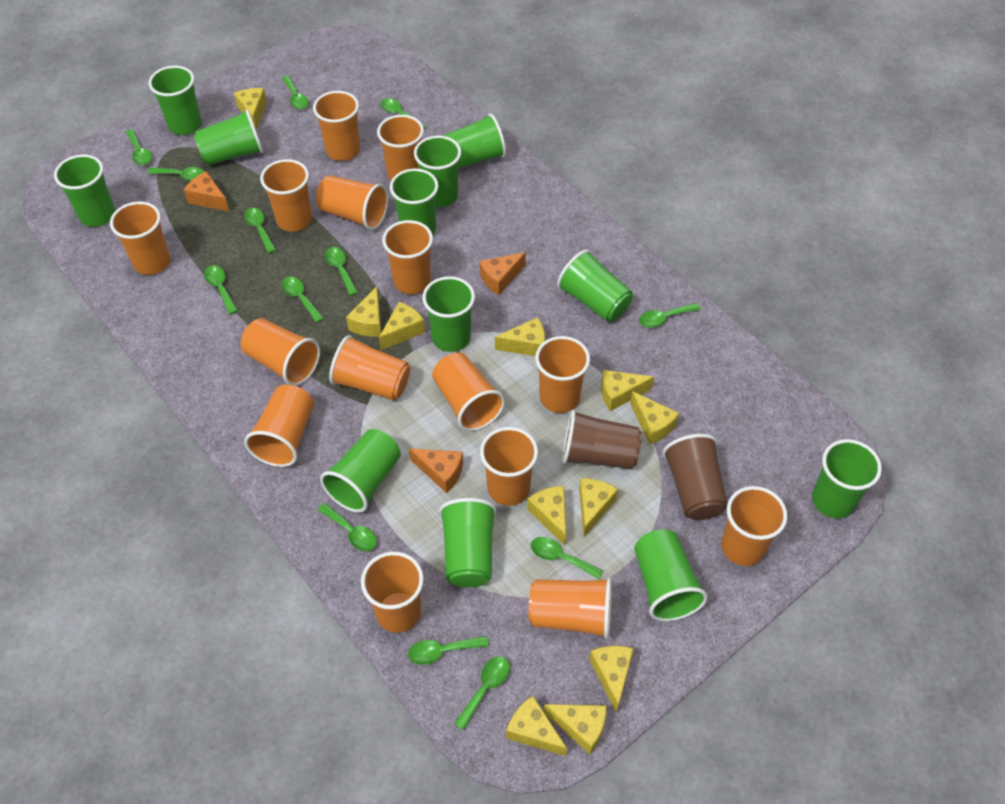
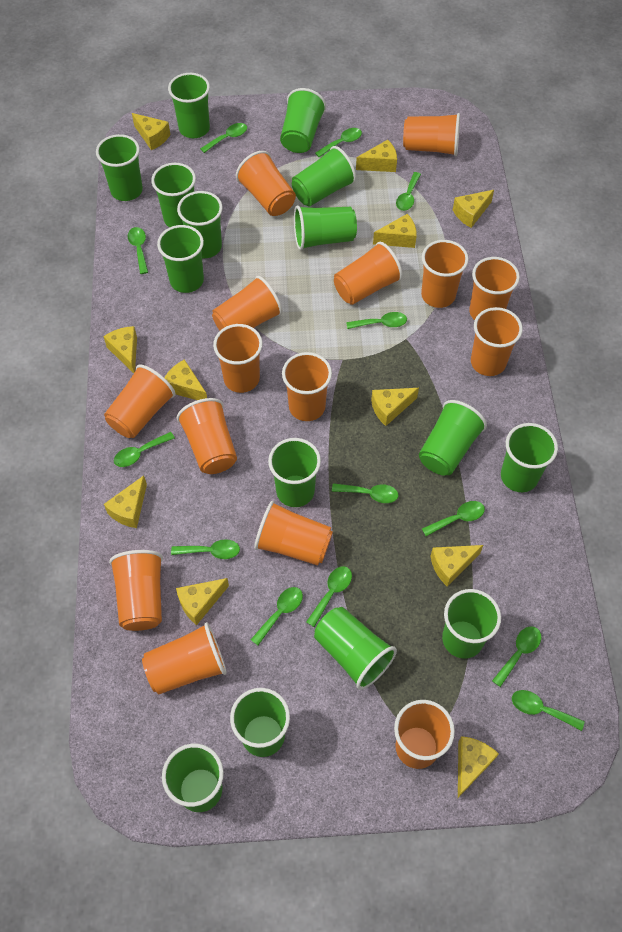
brown cup: [562,410,642,469] [662,434,728,520] = 2 -> none = 0
green cup: [54,154,115,227] [149,66,202,135] [194,109,264,165] [320,429,401,513] [390,168,439,235] [414,136,461,207] [422,276,475,352] [439,498,496,587] [442,114,506,168] [557,250,633,322] [634,529,708,621] [812,439,882,518] = 12 -> [96,134,143,201] [151,163,196,227] [157,225,204,293] [162,744,224,812] [168,73,210,138] [177,191,223,258] [230,688,290,757] [268,438,321,507] [280,88,326,153] [292,146,356,207] [294,205,357,250] [314,607,397,690] [419,400,487,475] [442,589,501,659] [501,423,558,492] = 15
orange cheese: [184,171,230,212] [409,449,463,493] [480,252,526,295] = 3 -> none = 0

